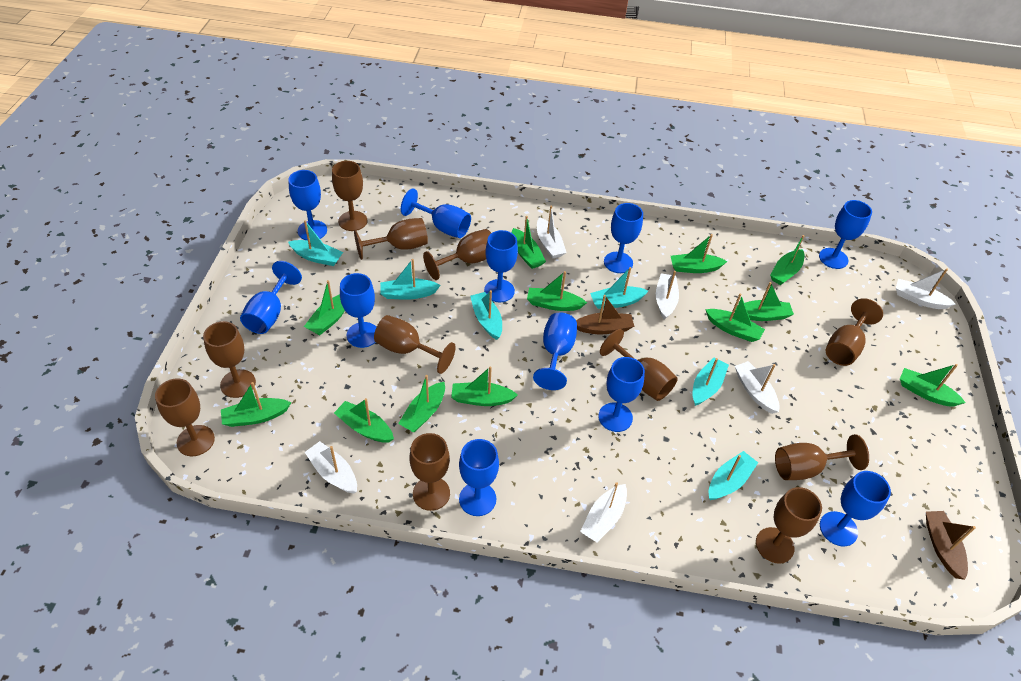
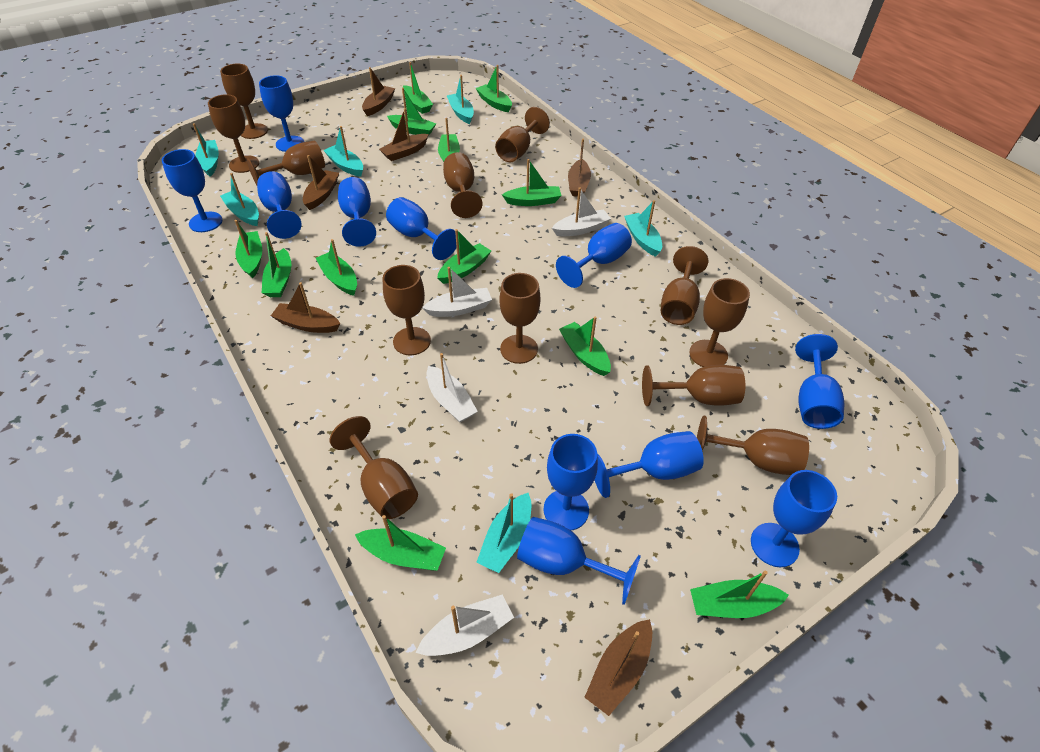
brown boat: [576,295,634,334] [926,511,976,580] = 2 -> [271,282,340,333] [303,155,339,210] [362,67,395,116] [379,108,429,161] [568,139,591,197] [584,619,652,716] = 6
brown goblet: [155,378,215,456] [203,321,256,398] [332,161,367,231] [354,218,428,260] [374,315,456,374] [410,433,450,511] [423,229,491,280] [600,329,678,401] [756,487,822,564] [775,434,869,480] [826,298,883,366] = 11 -> [208,94,259,173] [220,64,268,139] [247,141,325,185] [330,416,418,519] [383,265,431,355] [443,152,482,218] [495,107,550,162] [499,273,540,364] [642,365,745,406] [661,246,708,325] [689,278,750,367] [697,415,809,475] = 12
white boat: [305,441,357,494] [537,205,567,259] [580,482,627,542] [656,271,679,320] [735,361,780,414] [896,268,956,309] = 6 -> [416,595,514,656] [422,267,492,317] [427,353,478,422] [552,187,611,236] = 4

